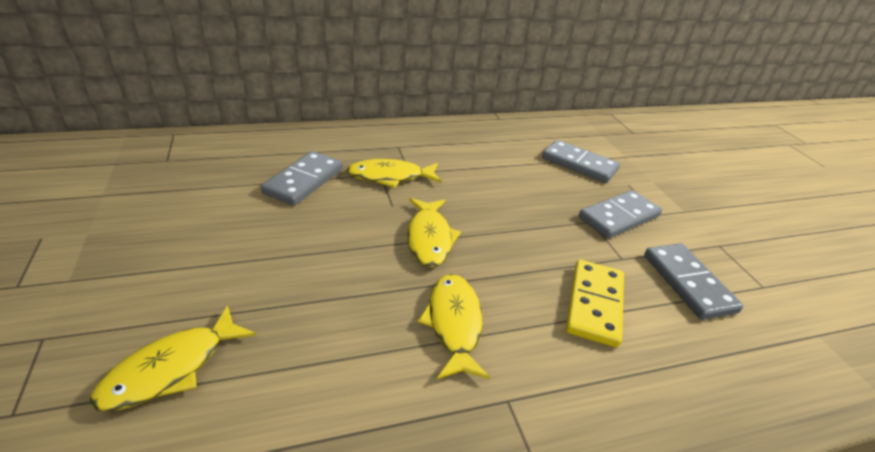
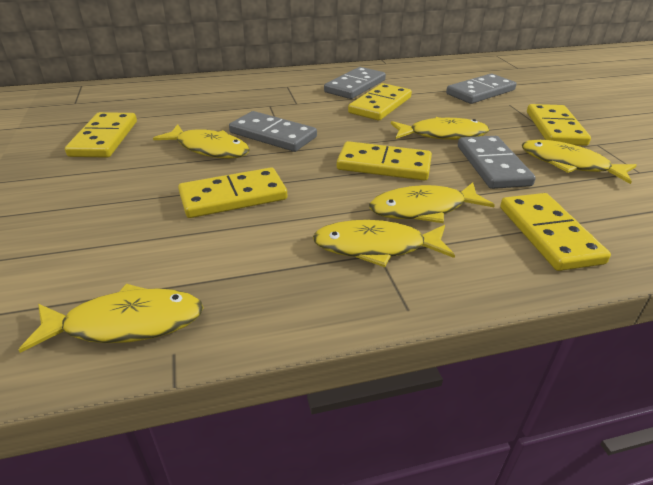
yellow domino: [566,260,624,347] = 1 -> [65,112,137,158] [178,168,287,218] [337,141,432,181] [348,83,412,120] [500,193,611,271] [527,104,591,146] = 6
yellow fish: [90,305,256,411] [347,159,442,188] [407,198,461,267] [418,274,490,379] = 4 -> [19,284,204,353] [153,124,250,158] [313,220,455,267] [369,182,495,223] [391,117,489,140] [522,140,637,184] = 6

